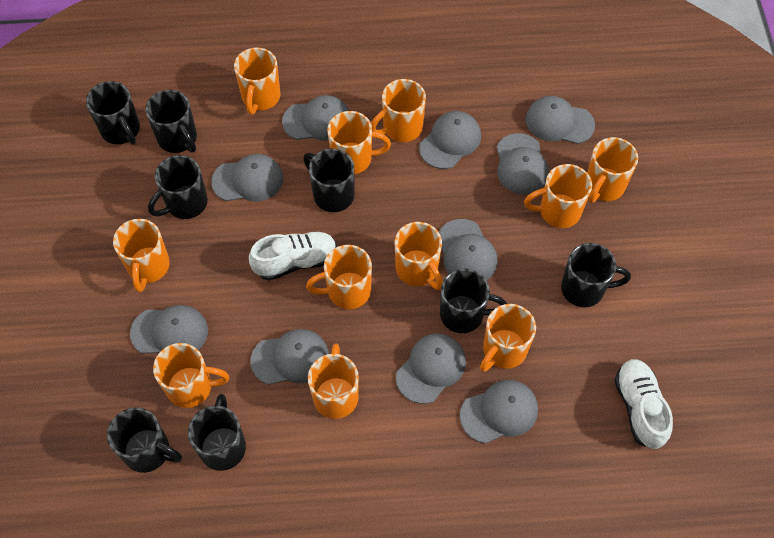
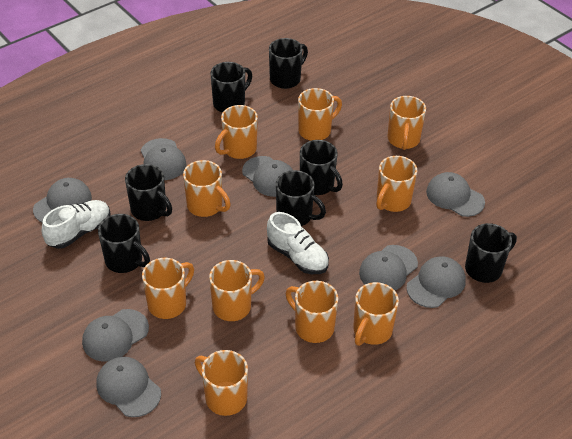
black mug: [86,81,140,145] [107,407,182,473] [145,90,197,153] [148,155,208,219] [188,394,246,471] [303,148,354,212] [440,269,507,333] [561,243,631,307] = 8 -> [98,214,150,273] [125,164,172,221] [210,62,252,113] [269,38,308,89] [276,170,326,226] [300,140,343,195] [465,223,517,283] = 7
grey cap: [130,305,208,354] [211,154,283,201] [251,329,329,385] [282,95,349,141] [396,334,466,404] [419,111,481,169] [439,219,497,280] [460,380,538,443] [497,133,549,194] [526,96,595,144] = 10 -> [33,178,92,222] [82,309,149,362] [96,357,161,417] [141,138,187,180] [242,156,293,197] [359,245,418,290] [406,256,466,308] [426,172,485,217] = 8
orange mug: [113,219,170,292] [153,343,229,408] [234,47,281,115] [306,245,372,309] [308,344,359,419] [327,111,391,174] [371,79,426,142] [395,222,443,290] [480,304,536,372] [524,164,592,228] [587,137,638,203] = 11 -> [142,258,194,319] [183,160,231,217] [195,350,248,416] [209,260,265,321] [215,105,258,159] [286,281,338,343] [298,88,342,141] [353,282,399,346] [376,156,417,212] [388,96,426,150] = 10

